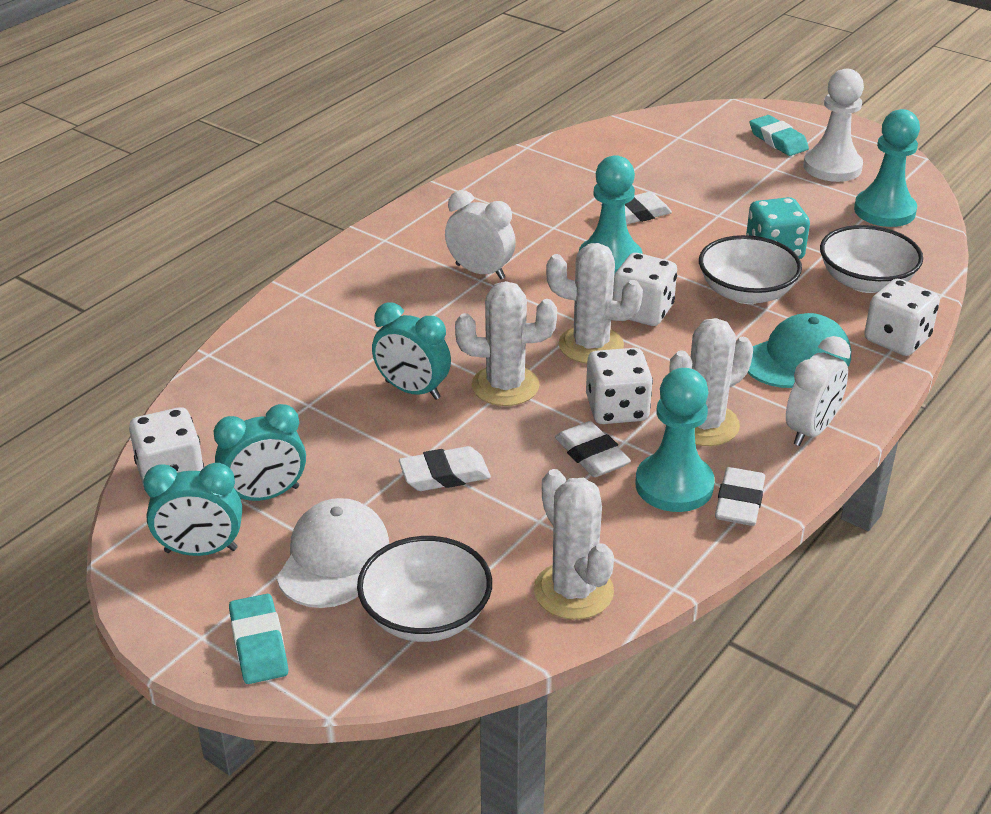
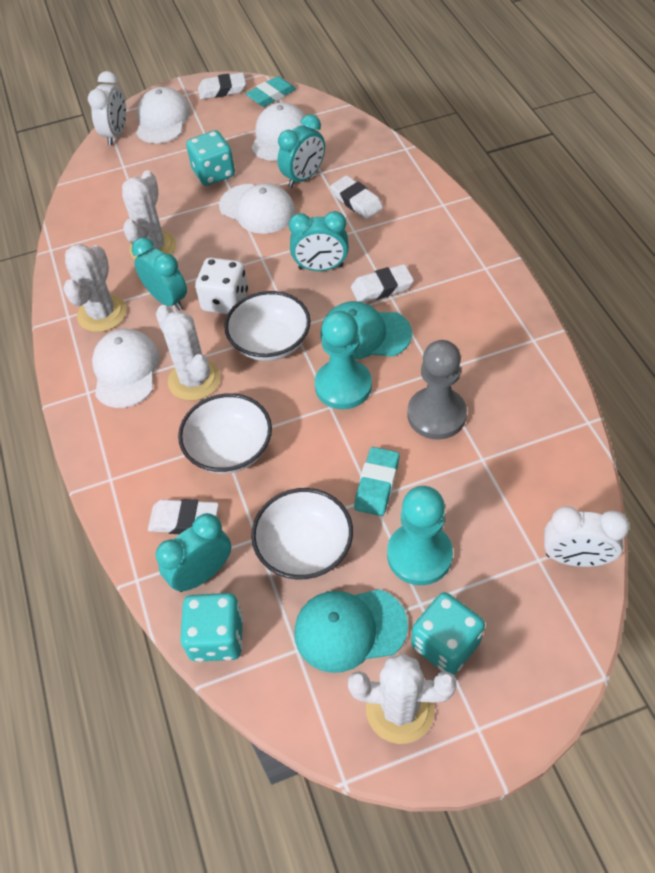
grey pawn: none = 0 -> [407,340,467,440] = 1
turquoise cap: [748,313,851,388] = 1 -> [294,589,408,673] [321,301,412,359] = 2
turquoise clock: [143,463,242,556] [214,404,306,501] [372,302,451,400] = 3 -> [132,237,187,311] [155,513,231,592] [278,114,325,188] [289,211,348,271] = 4
turquoise dice: [746,197,810,259] = 1 -> [180,593,243,662] [186,130,235,186] [411,592,485,675] = 3
turquoise pawn: [579,155,643,275] [635,368,715,512] [854,109,920,227] = 3 -> [315,311,372,409] [387,486,453,585] = 2
white cap: [277,498,389,608] = 1 -> [92,329,159,408] [136,87,190,143] [219,183,295,234] [251,102,305,161] = 4
white dice: [129,407,204,487] [586,348,653,424] [613,253,677,326] [864,279,940,356] = 4 -> [195,257,248,314] = 1
white pawn: [804,69,864,182] = 1 -> none = 0

